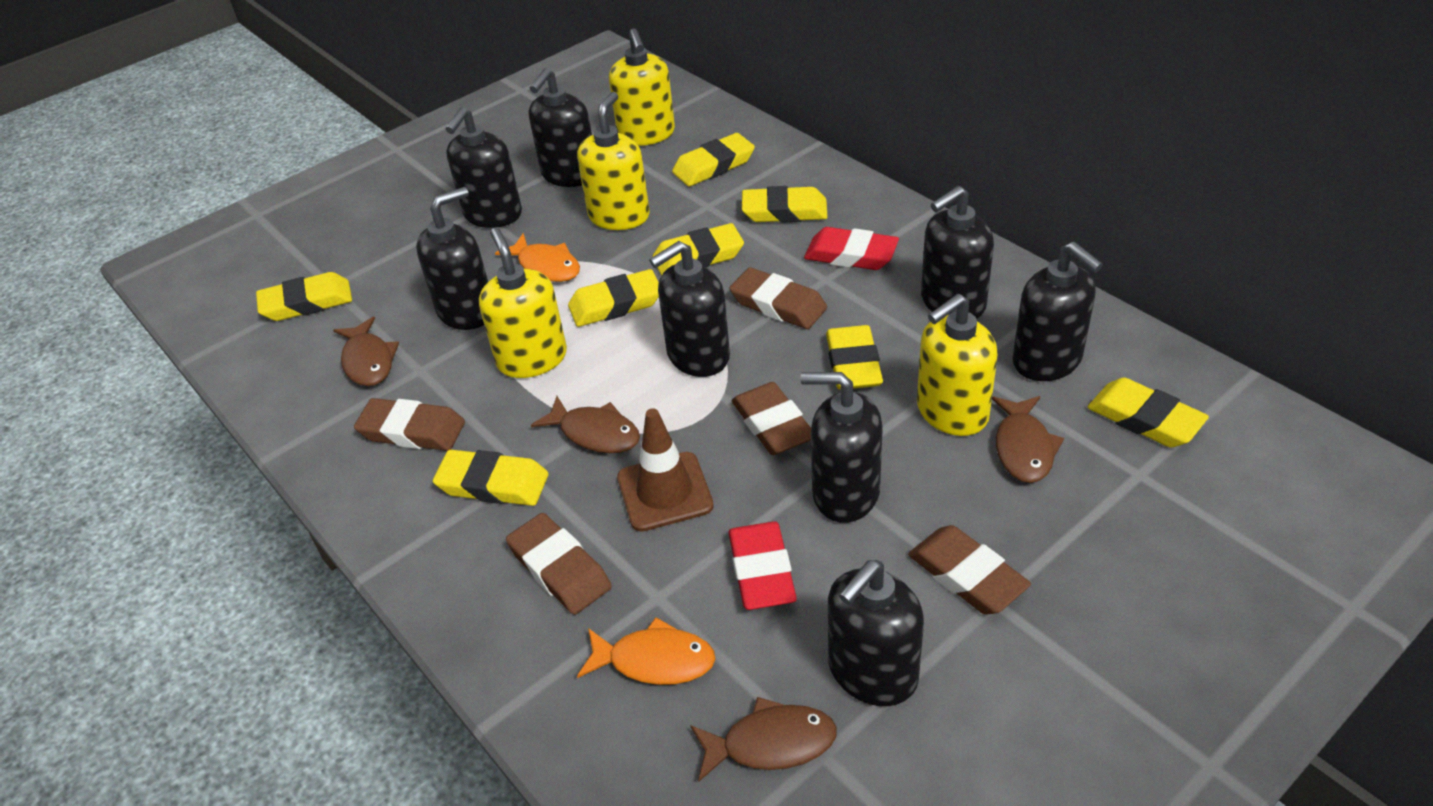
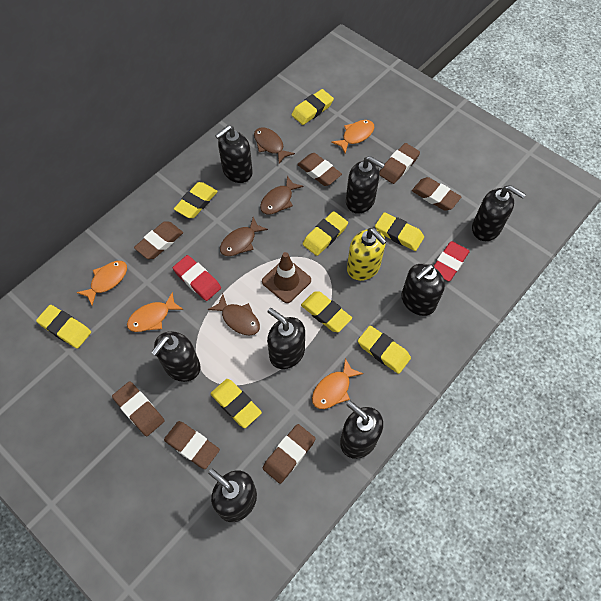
brown eraser: [354,398,465,451] [506,513,612,615] [730,267,827,329] [732,382,811,455] [908,525,1031,614] = 5 -> [112,381,164,436] [134,221,183,259] [164,421,220,469] [263,424,316,484] [297,153,342,186] [380,143,420,184] [412,177,461,211] = 7
orange fish: [495,233,580,282] [577,617,716,685] = 2 -> [76,261,127,305] [127,292,184,332] [312,358,364,409] [331,120,375,154] = 4
yellow soap dispenser: [479,228,567,378] [577,92,650,230] [609,28,675,146] [917,294,998,436] = 4 -> [347,228,387,281] = 1

